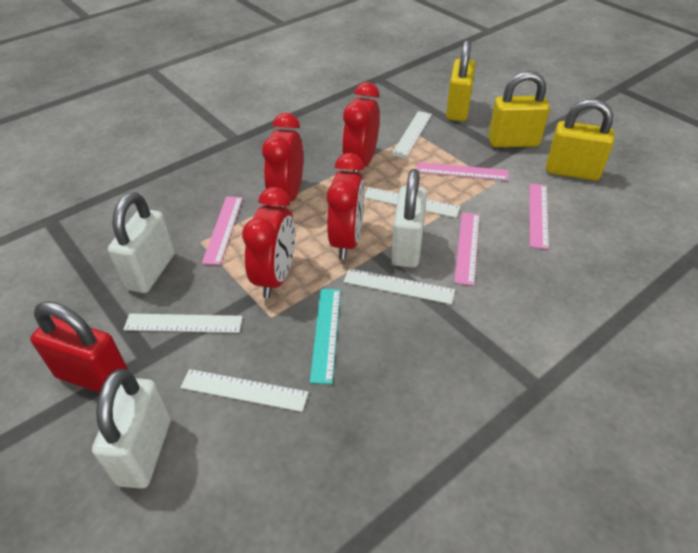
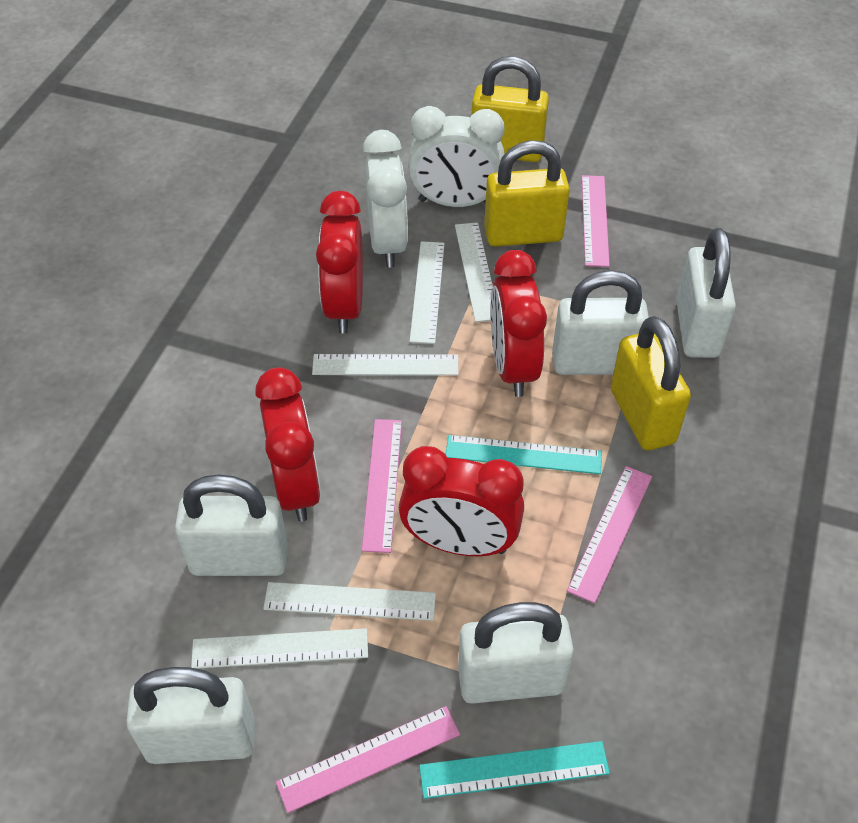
red padlock: [30,301,128,393] = 1 -> none = 0
turquoise ruler: [310,289,340,384] = 1 -> [419,741,610,799] [446,435,602,474] = 2
white clock: none = 0 -> [363,130,408,268] [408,106,505,207] = 2
white padlock: [92,369,171,489] [108,192,175,293] [391,169,427,268] = 3 -> [126,667,255,764] [175,474,288,576] [458,602,574,704] [552,270,649,375] [676,228,736,358] = 5

